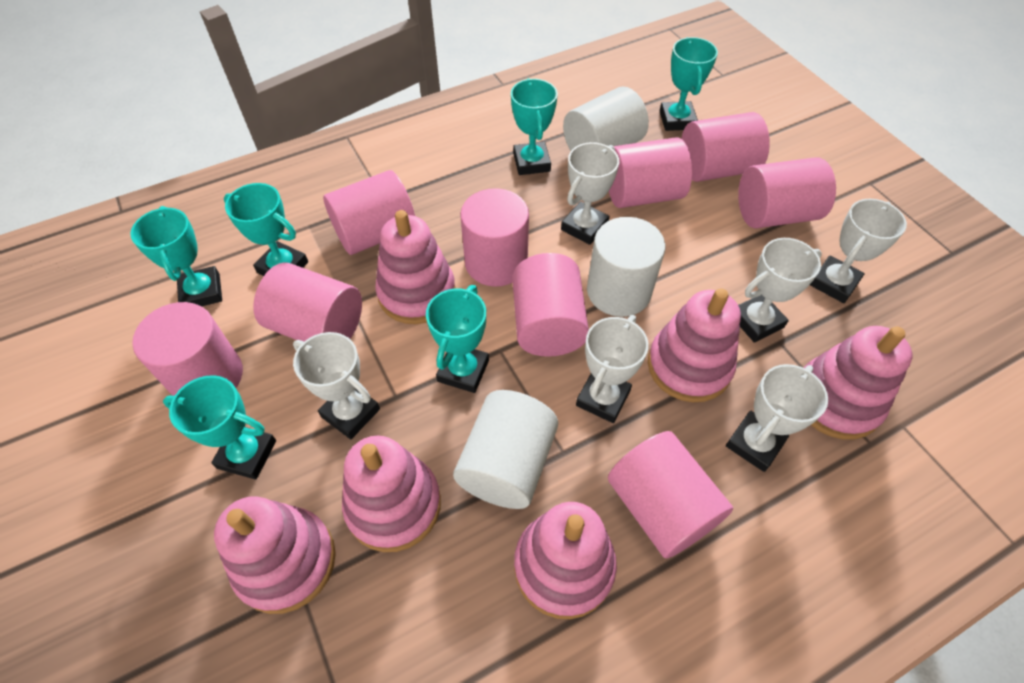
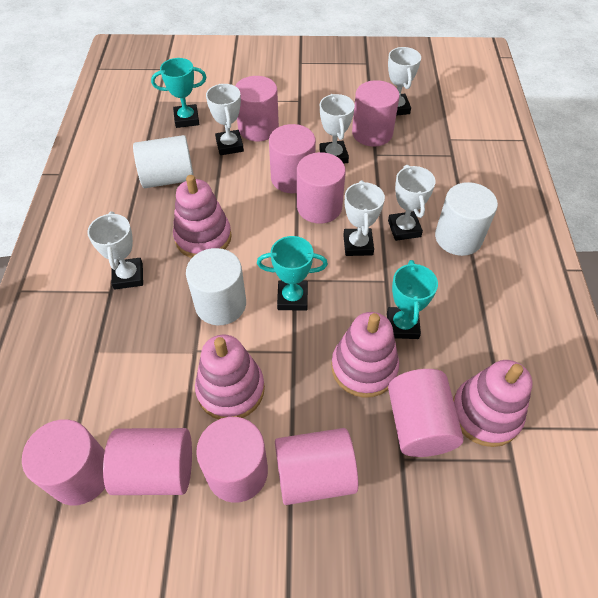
pink stacking toy: [214,496,336,614] [342,436,441,552] [375,210,456,324] [514,502,617,619] [648,289,741,402] [804,326,912,439] = 6 -> [173,175,232,258] [195,334,265,419] [331,312,399,398] [453,360,532,447] = 4
turquoise trophy: [130,206,222,306] [163,375,276,480] [224,183,308,276] [426,285,489,393] [511,78,558,175] [660,37,718,131] = 6 -> [151,58,206,128] [257,236,328,311] [387,260,438,339] = 3

